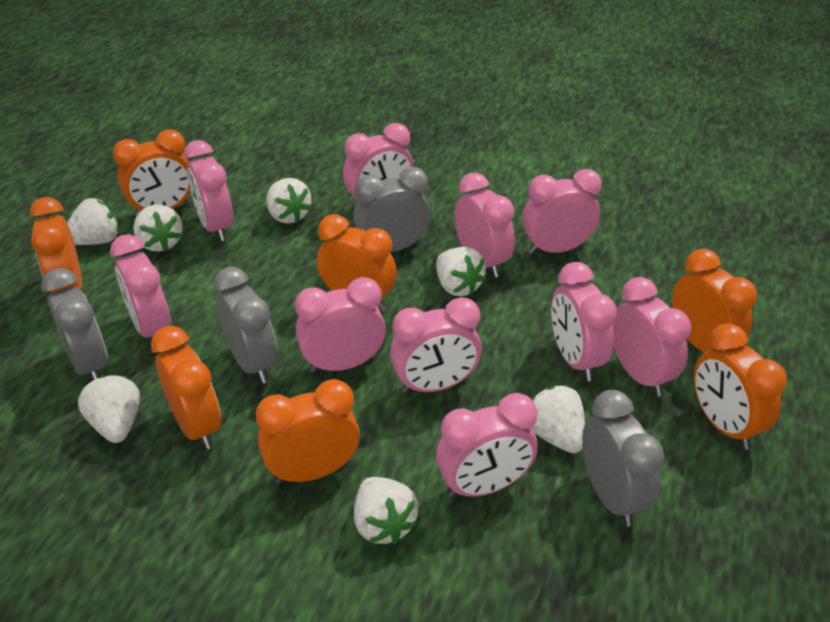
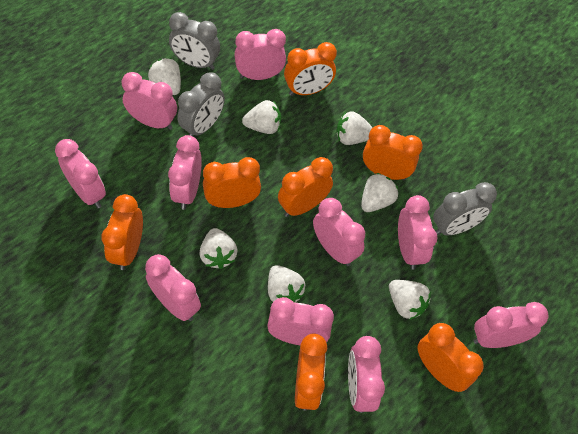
grey clock: [41,268,108,380] [213,267,277,383] [353,167,430,252] [582,390,664,526] = 4 -> [169,12,220,70] [177,72,225,136] [433,182,497,235] = 3

